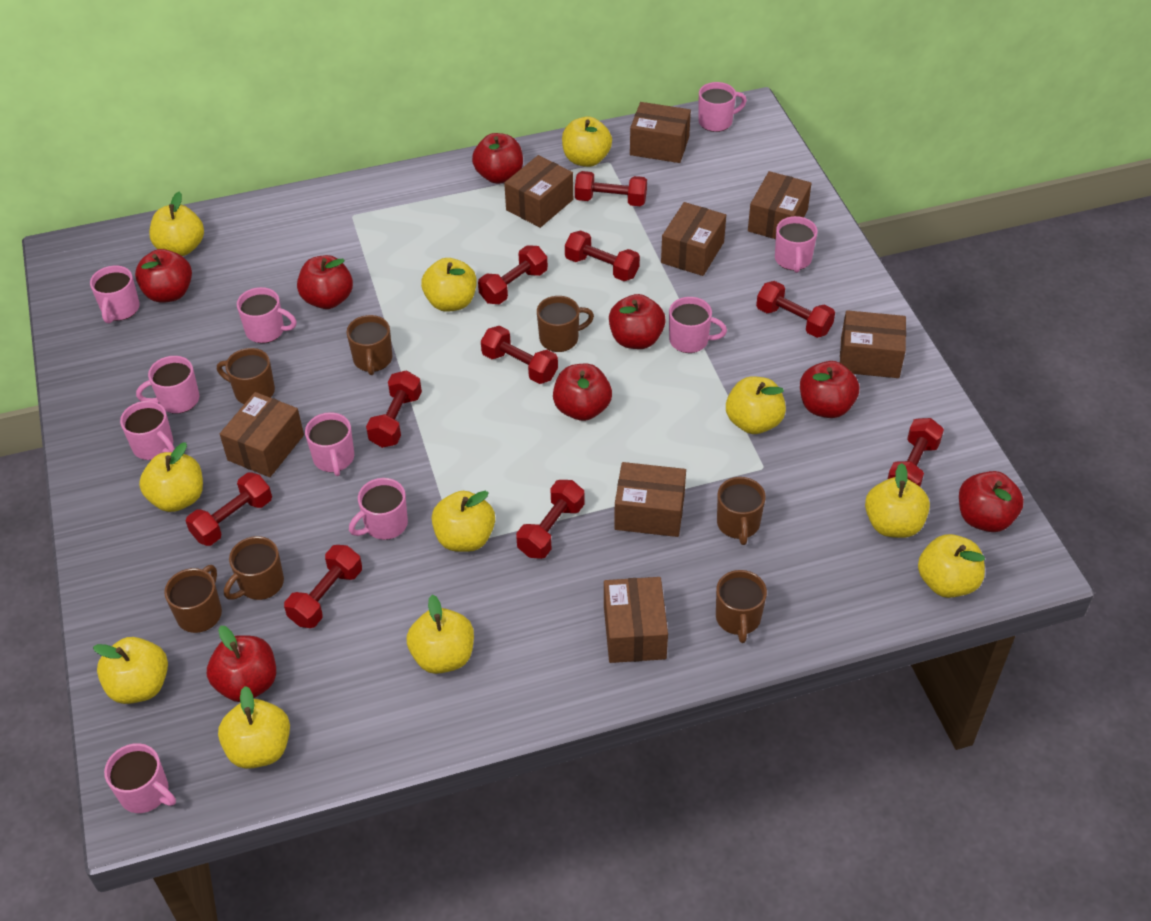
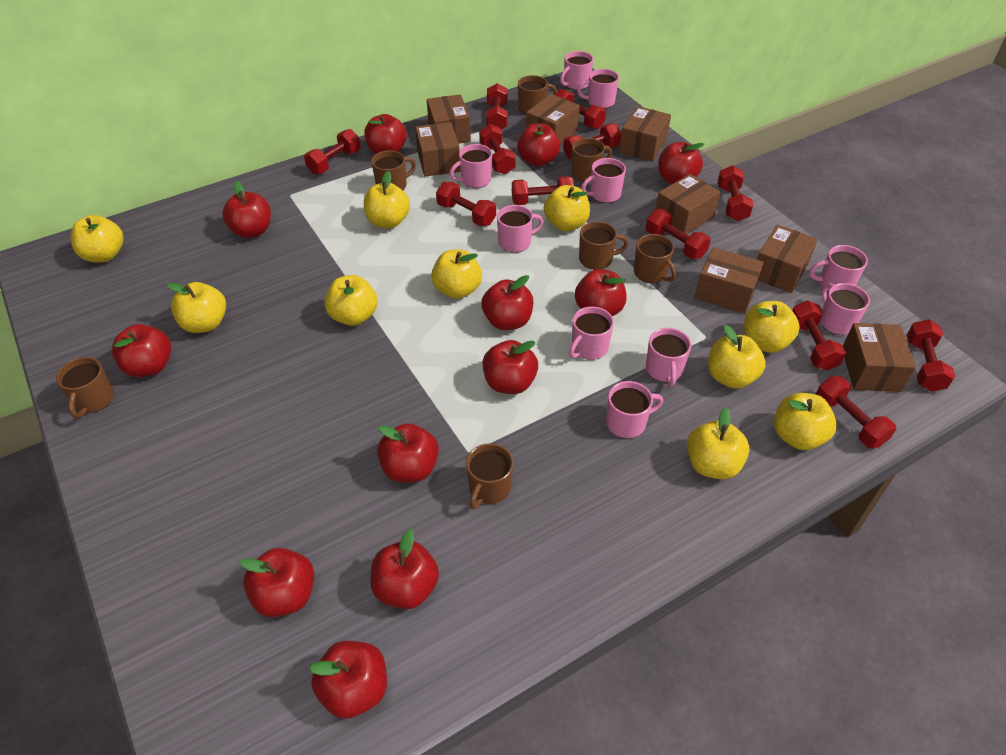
red apple: [135,249,192,303] [207,625,276,702] [297,255,353,309] [472,133,523,184] [553,364,612,421] [609,294,665,349] [800,361,859,418] [959,471,1024,532] = 8 -> [112,324,171,377] [222,181,271,238] [240,548,314,617] [309,641,387,719] [364,114,407,154] [370,529,439,609] [377,423,439,483] [481,275,533,330] [483,340,538,394] [517,123,560,167] [575,269,626,316] [659,142,704,184] = 12
red dumbbell: [186,472,272,546] [284,545,362,628] [366,370,422,448] [478,245,548,304] [481,326,558,384] [516,480,585,559] [565,230,640,281] [575,171,647,206] [756,281,835,338] [888,418,944,487] = 10 -> [304,129,361,175] [436,182,496,226] [479,124,516,174] [486,83,508,129] [512,176,574,205] [555,89,606,129] [563,123,622,159] [646,209,711,259] [717,165,754,221] [792,301,846,371] [816,376,896,448] [907,319,955,392] = 12
yellow apple: [93,637,168,704] [139,442,203,512] [149,192,204,256] [218,686,290,769] [407,595,474,674] [421,258,477,312] [432,491,495,552] [562,116,612,167] [726,376,786,434] [865,463,930,538] [918,534,985,598] = 11 -> [71,215,123,263] [167,282,226,333] [325,275,377,326] [364,171,410,228] [431,249,482,299] [544,185,590,231] [687,407,750,479] [708,325,766,389] [744,301,800,353] [774,393,837,450] = 10

